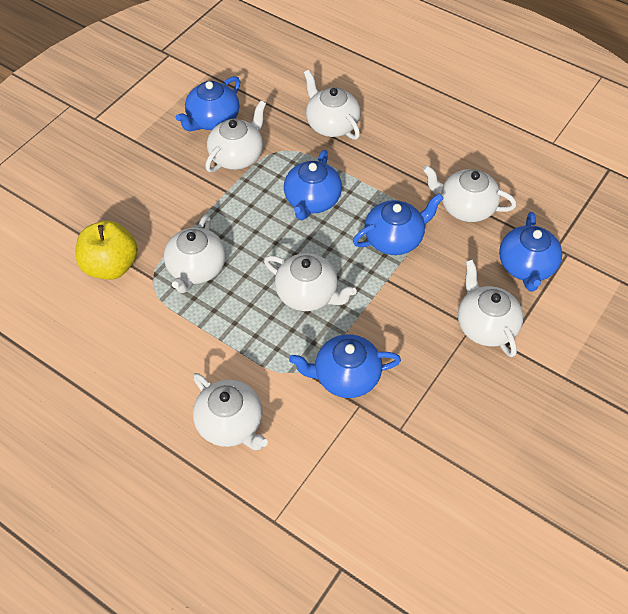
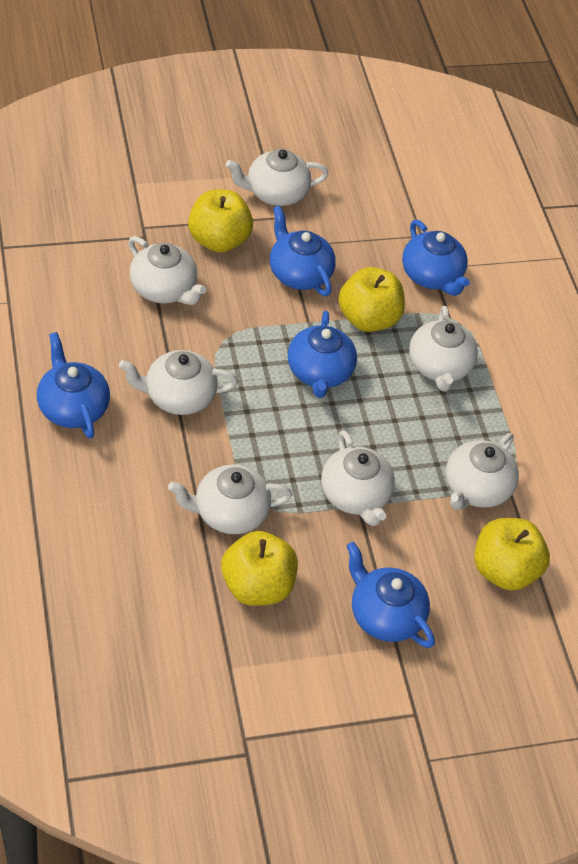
yellow apple: [76,221,138,280] = 1 -> [188,189,253,253] [221,531,298,606] [338,267,405,332] [474,518,550,591] = 4

